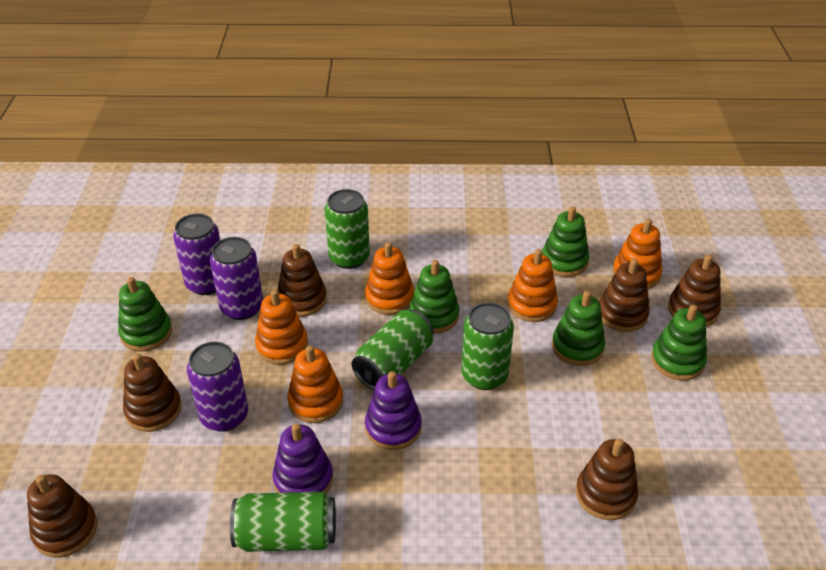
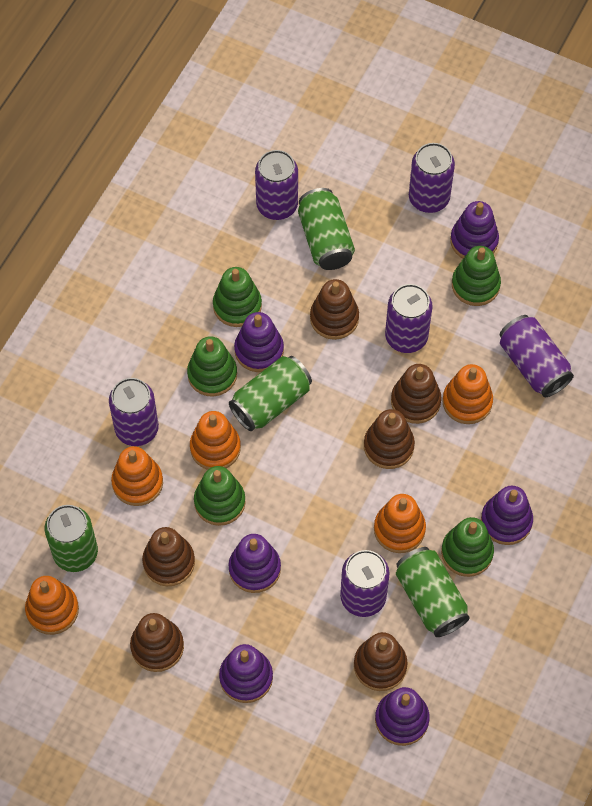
purple can: [173,214,220,295] [187,341,248,432] [210,237,263,320] = 3 -> [109,378,159,446] [255,150,298,220] [340,550,390,617] [385,284,432,353] [409,143,455,213] [500,315,574,397] = 6
purple stacking toy: [272,423,333,493] [365,371,422,450] = 2 -> [219,644,273,703] [228,534,281,593] [234,312,284,372] [375,687,430,746] [450,201,499,259] [481,486,533,545] = 6

